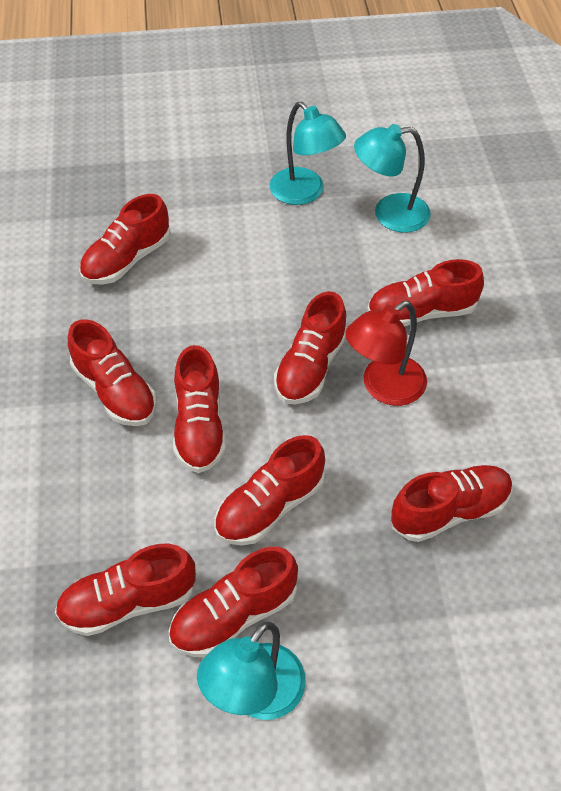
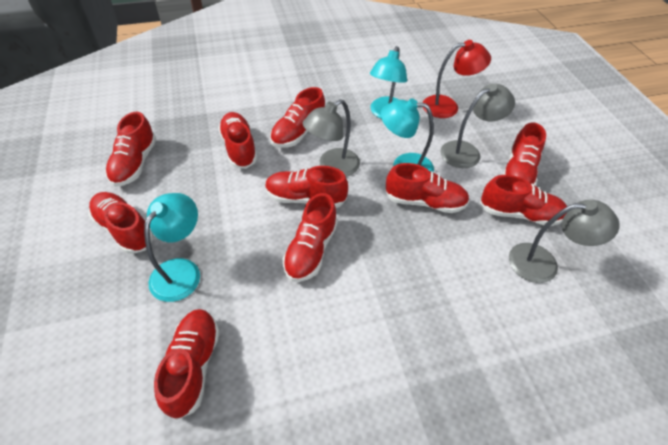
grey lamp: none = 0 -> [302,99,360,176] [441,83,515,168] [509,200,620,283] = 3
red shoe: [55,544,196,636] [68,319,157,426] [79,194,171,285] [169,547,298,657] [173,345,226,473] [214,435,325,545] [274,291,347,405] [367,259,484,327] [391,465,513,542] = 9 -> [88,192,154,254] [105,111,156,187] [154,309,220,420] [218,112,257,169] [265,166,348,208] [270,87,325,148] [283,193,338,282] [385,163,469,213] [480,175,567,226] [503,122,546,186] = 10

